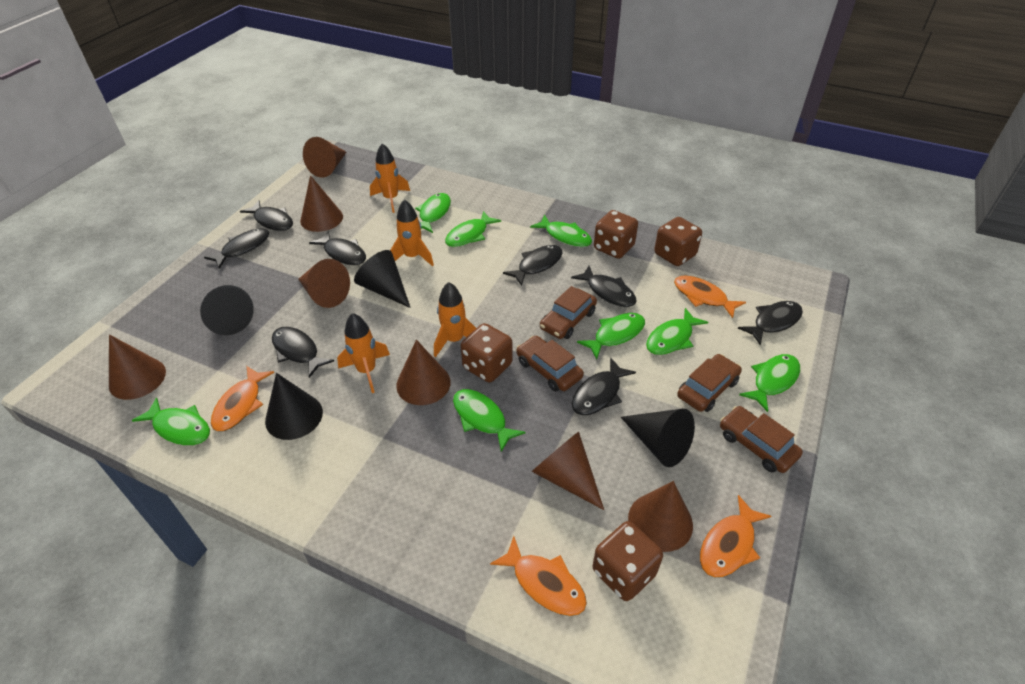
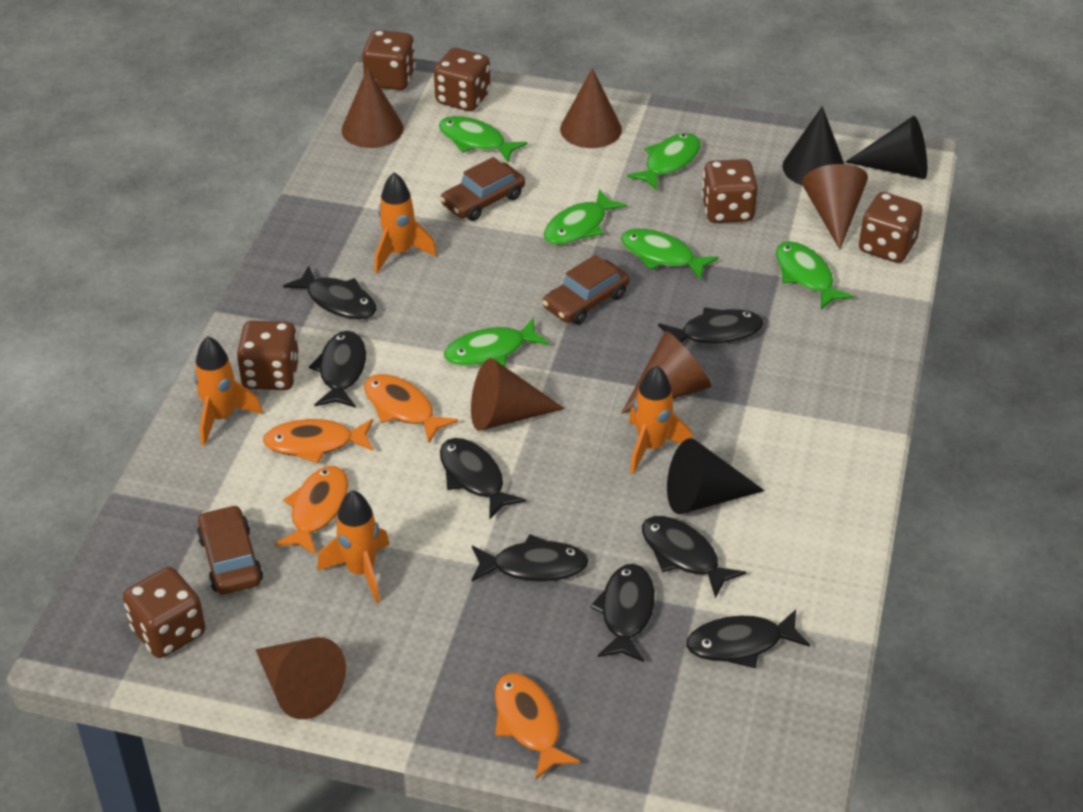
black cone: [200,285,254,335] [265,373,323,440] [354,250,411,308] [621,409,695,467] = 4 -> [667,438,765,514] [782,106,844,186] [846,116,927,179] = 3
brown car: [516,336,584,391] [540,286,597,339] [677,354,742,412] [720,406,803,473] = 4 -> [197,505,263,595] [440,157,525,221] [542,255,629,325] = 3
brown cone: [109,334,166,400] [298,259,350,308] [300,175,343,232] [303,137,346,178] [396,340,450,405] [532,432,604,510] [628,481,693,552] = 7 -> [255,637,346,719] [342,68,403,148] [471,358,565,431] [560,68,622,148] [621,331,711,414] [802,164,868,249] = 6
brown dice: [461,323,513,383] [593,521,663,601] [594,210,638,259] [654,217,702,266] = 4 -> [123,567,206,658] [236,321,300,390] [362,30,416,90] [434,48,490,111] [702,159,758,223] [859,192,923,263] = 6
green fish: [132,398,210,446] [415,193,451,233] [445,211,501,247] [453,389,525,452] [530,215,592,247] [577,313,645,359] [646,308,708,355] [739,354,800,412] = 8 -> [439,116,528,162] [444,318,549,366] [544,189,627,245] [621,229,719,280] [627,133,701,191] [776,241,854,310] = 6

